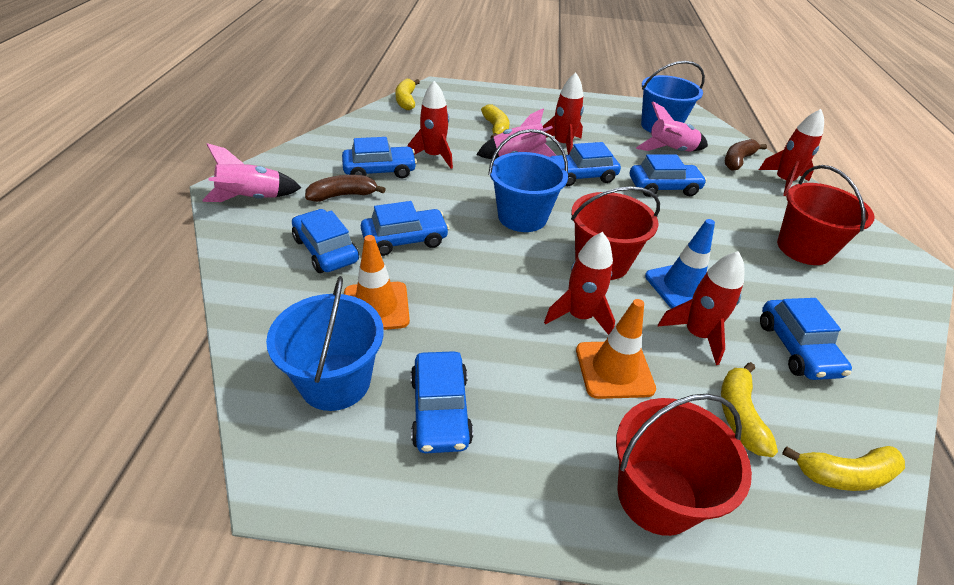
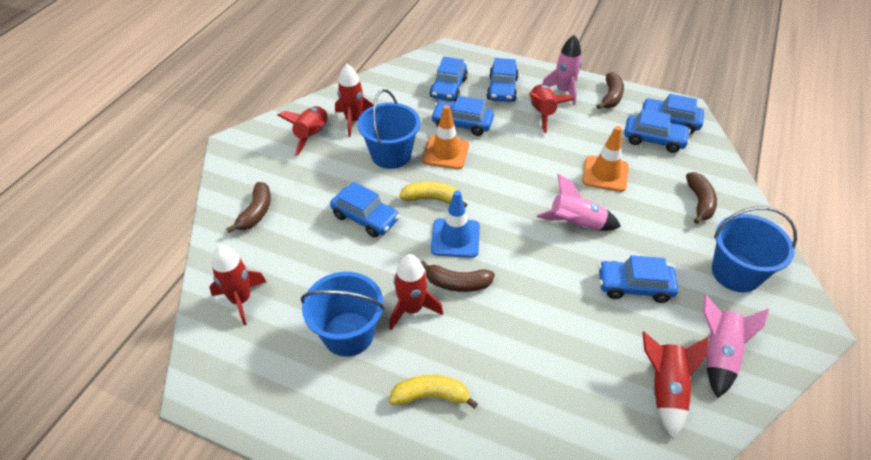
brown banana: [305,175,386,202] [725,139,767,171] = 2 -> [226,182,271,233] [421,260,495,292] [597,72,624,109] [686,172,717,224] = 4
red bucket: [571,186,660,280] [616,394,752,536] [777,165,875,265] = 3 -> none = 0
red rocket: [408,81,453,169] [543,73,584,155] [544,232,615,335] [658,251,744,365] [759,109,824,196] = 5 -> [210,245,266,325] [277,106,328,156] [335,64,374,137] [389,254,443,330] [529,85,574,133] [642,332,709,439] = 6
yellow banana: [395,79,420,110] [481,104,510,138] [721,362,778,457] [782,446,905,491] = 4 -> [389,375,478,409] [399,182,468,207] = 2

